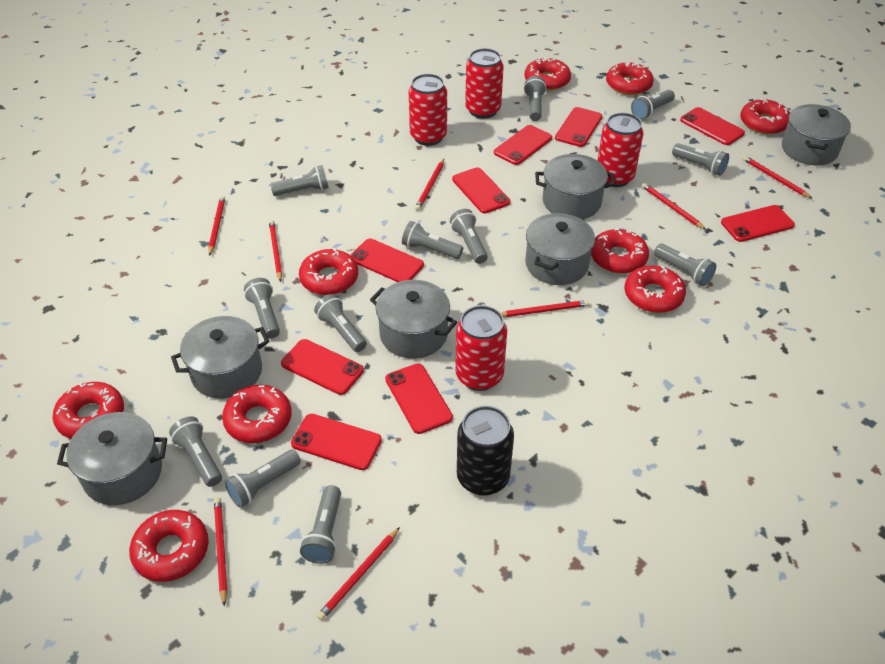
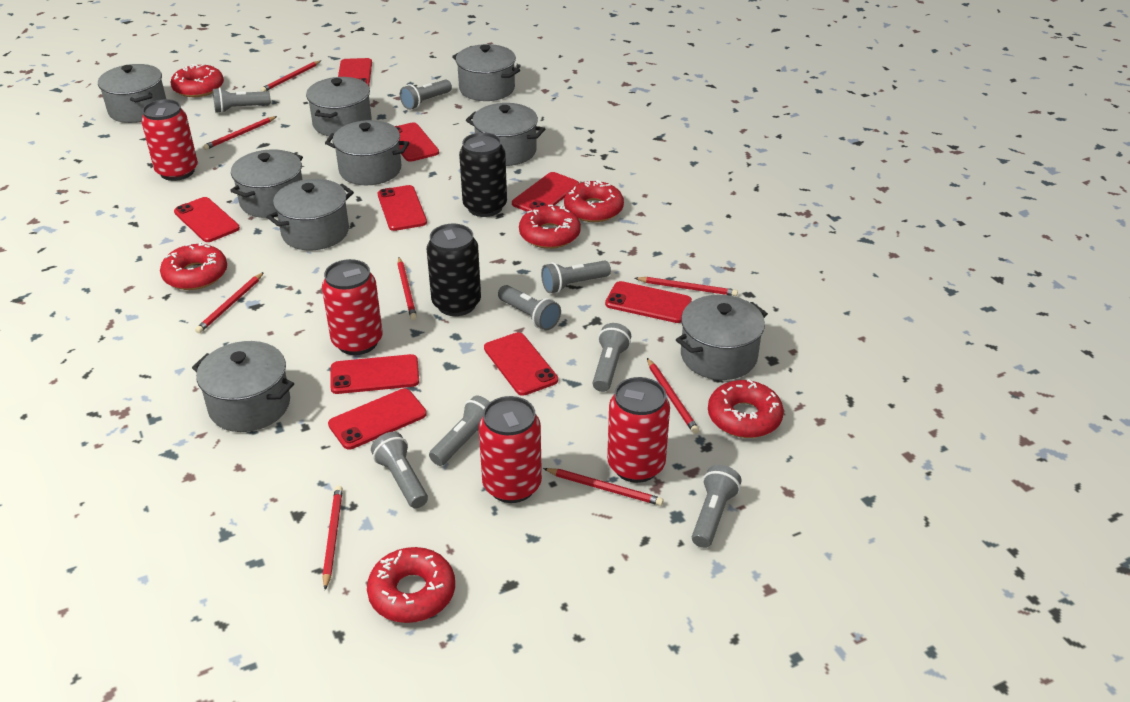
black can: [457,406,514,496] = 1 -> [427,224,481,316] [459,132,507,217] = 2
grey flashlight: [169,416,222,487] [224,450,301,508] [244,278,280,339] [270,165,329,196] [300,485,341,564] [314,294,367,352] [402,221,463,259] [450,209,488,264] [524,76,546,121] [631,90,675,120] [654,244,716,286] [672,143,729,176] = 12 -> [213,87,271,113] [371,432,428,508] [400,79,452,110] [429,396,490,466] [498,285,561,330] [541,261,611,293] [593,323,631,392] [692,465,742,548] = 8
grey pot: [57,412,167,505] [171,316,269,399] [370,280,457,359] [525,213,595,285] [535,154,615,219] [782,104,851,165] = 6 -> [98,64,166,123] [192,341,294,432] [230,149,303,218] [267,179,354,251] [306,77,372,136] [325,120,409,185] [452,44,520,101] [466,103,545,166] [676,295,768,380] = 9
red donut: [53,382,124,439] [129,510,209,582] [222,385,291,443] [299,249,358,295] [524,57,571,91] [591,229,649,274] [606,62,654,95] [625,265,686,313] [740,99,790,135] = 9 -> [160,242,227,290] [170,64,224,97] [367,547,455,623] [519,205,581,249] [564,180,624,222] [708,379,784,438] = 6

